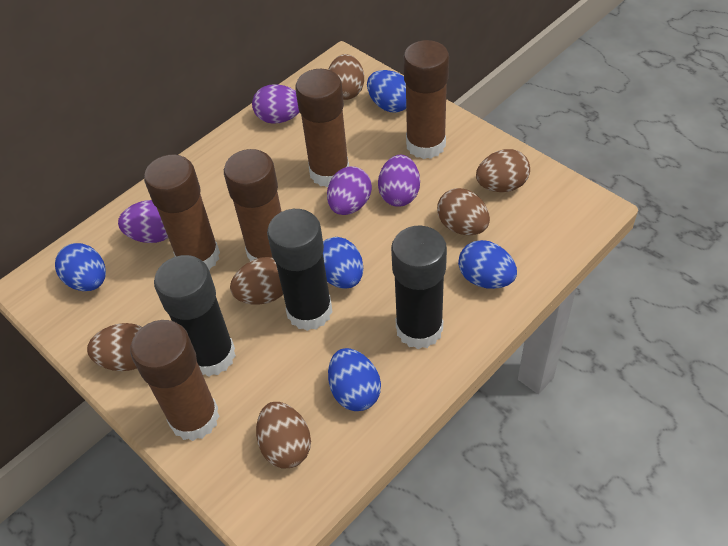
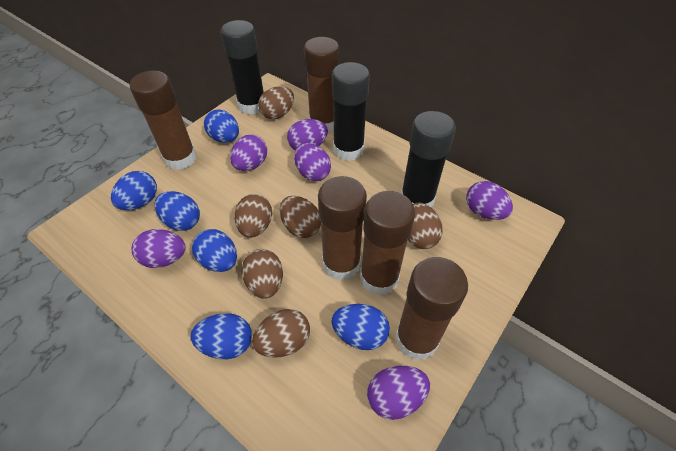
blue egg: [55,243,106,291] [323,237,363,289] [328,348,381,411] [367,70,406,112] [458,240,517,289] = 5 -> [111,171,157,210] [155,191,200,231] [191,313,252,359] [192,229,237,272] [204,109,239,143] [331,304,390,350] = 6
purple egg: [118,200,168,243] [252,84,299,124] [327,166,372,215] [378,155,420,207] = 4 -> [131,229,186,268] [230,135,267,171] [287,119,328,150] [294,143,331,181] [367,366,430,420] [466,181,513,220] = 6

